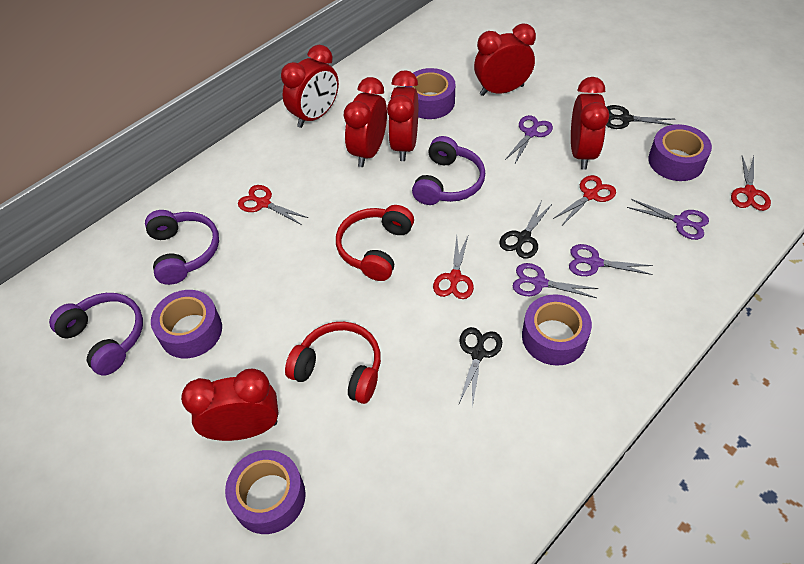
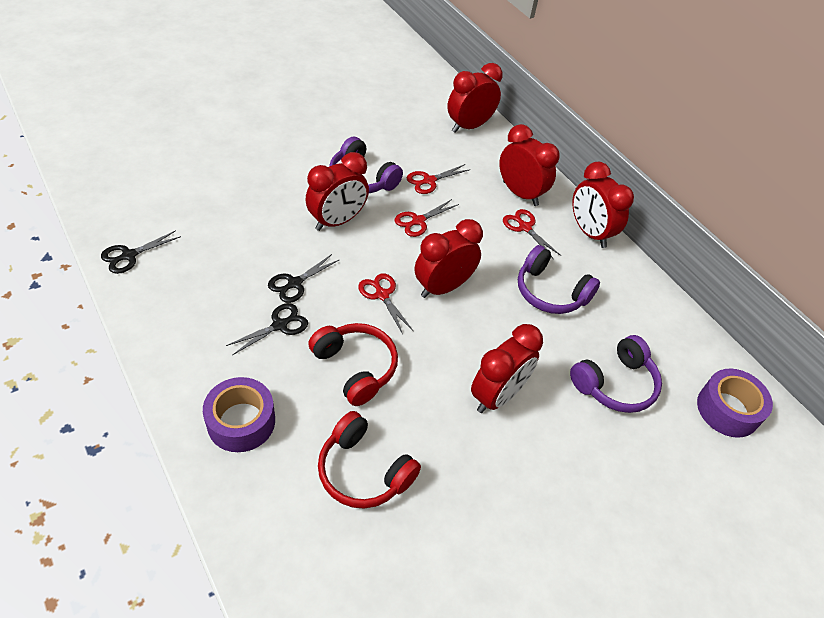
purple scissors: [505,115,553,165] [513,263,598,298] [569,244,653,276] [627,199,709,240] = 4 -> none = 0
purple tape: [151,290,222,358] [225,450,306,534] [405,68,455,119] [522,294,592,366] [648,124,712,181] = 5 -> [203,377,275,452] [697,369,773,438] = 2

